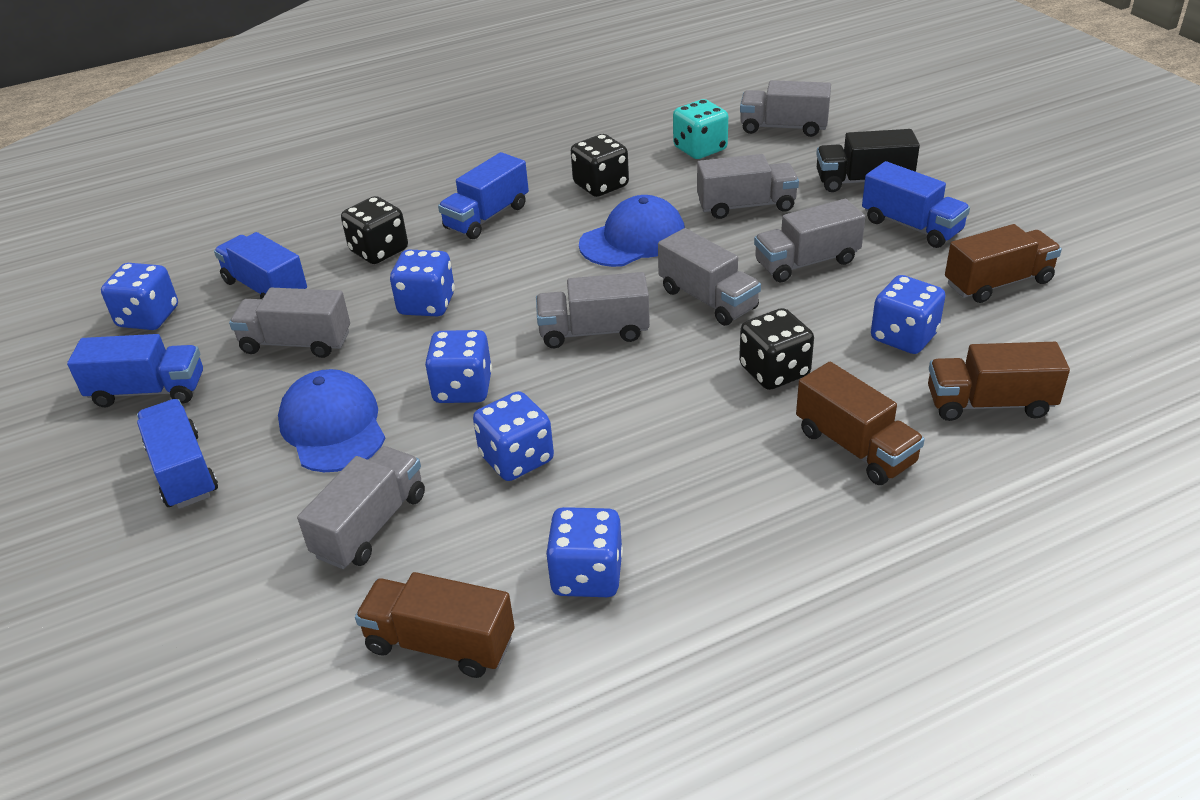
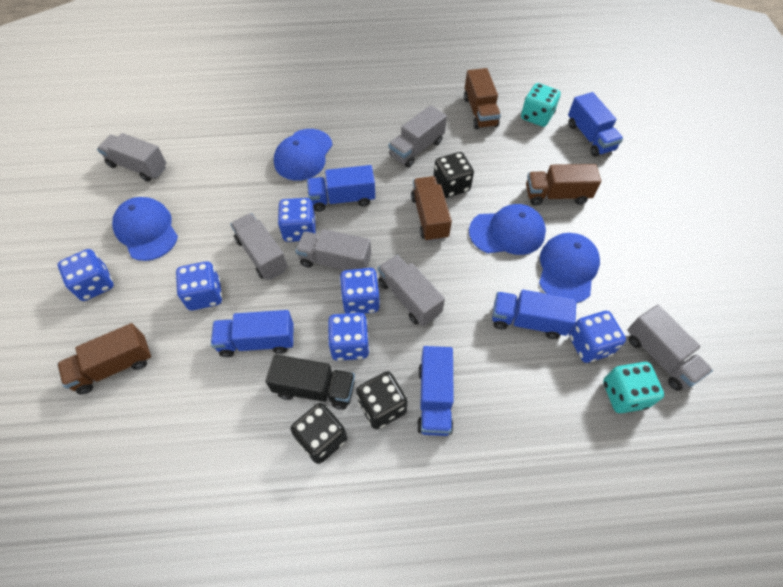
blue cap: [278,369,385,472] [579,195,685,267] = 2 -> [112,197,178,261] [274,129,333,181] [469,204,546,255] [539,233,600,303] = 4
grey truck: [229,288,350,358] [297,446,425,569] [536,272,650,348] [658,228,761,326] [697,154,799,219] [740,80,831,137] [754,199,865,282] = 7 -> [97,133,167,182] [230,213,288,280] [295,229,371,270] [378,255,445,326] [389,105,447,167] [627,305,713,391] = 6
turquoise dice: [673,99,728,159] = 1 -> [521,83,561,127] [603,362,664,413] = 2

